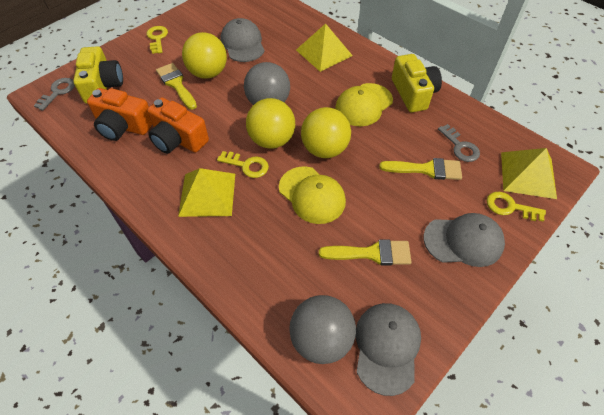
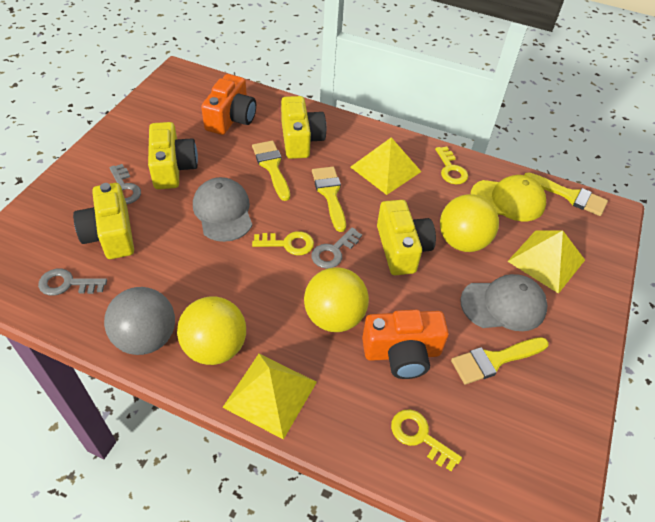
grey ball: [244,62,290,105] [289,295,356,364] = 2 -> [104,287,175,355] = 1
grey cap: [221,18,265,62] [356,303,421,396] [423,213,505,267] = 3 -> [193,177,252,242] [460,274,547,331] = 2
grey key: [34,78,75,111] [438,124,480,162] = 2 -> [38,269,107,296] [109,164,141,204] [311,227,362,269] = 3
yellow brush: [156,63,197,110] [319,239,412,265] [379,158,462,180] = 3 -> [252,141,290,201] [312,167,346,232] [451,337,549,385] [524,172,608,216] = 4
yellow camera: [73,46,123,104] [392,54,442,112] = 2 -> [73,183,134,259] [148,122,198,189] [281,96,326,159] [377,200,436,275] = 4
yellow cap: [279,166,346,224] [335,83,393,126] = 2 -> [471,175,546,221] = 1

